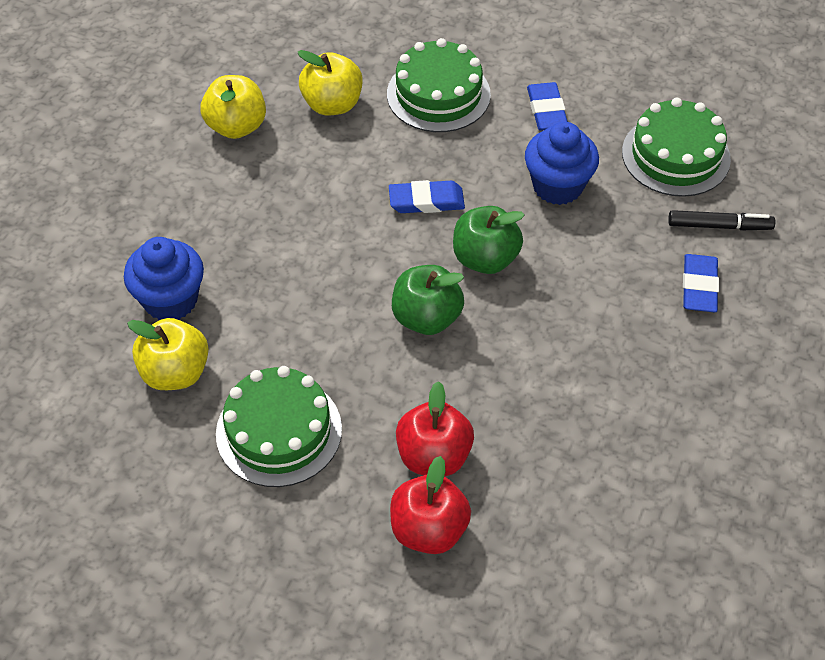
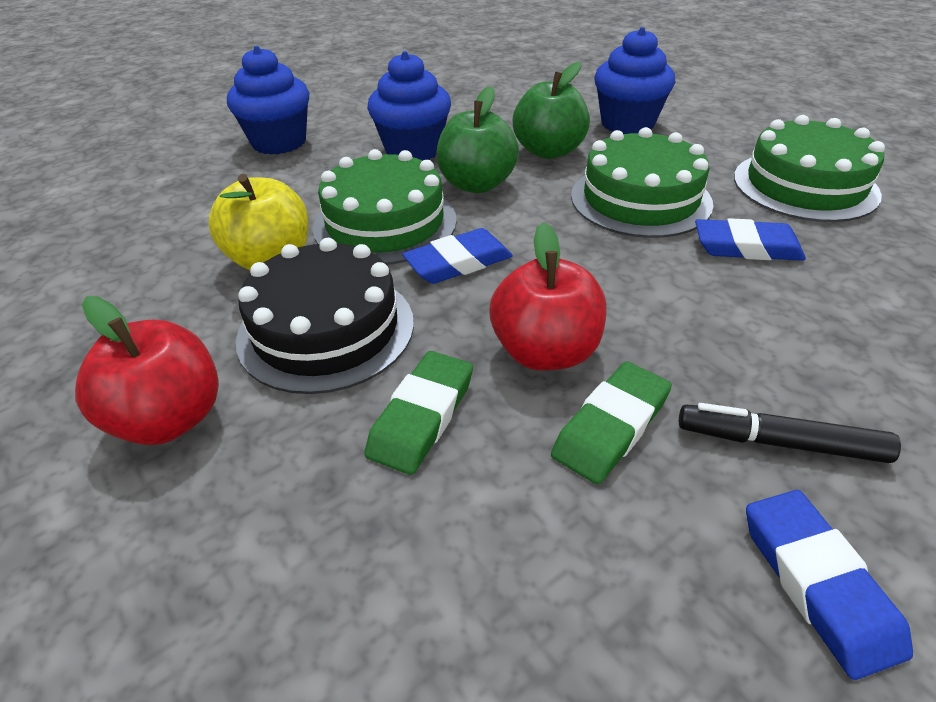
black cake: none = 0 -> [236,238,414,394] = 1
blue cupcake: [124,237,204,320] [525,122,599,205] = 2 -> [227,46,309,155] [367,51,451,160] [594,27,676,134] = 3
green eraser: none = 0 -> [365,351,473,475] [551,361,672,484] = 2
yellow apple: [127,318,209,390] [200,75,266,139] [297,50,363,115] = 3 -> [208,174,308,270] = 1

